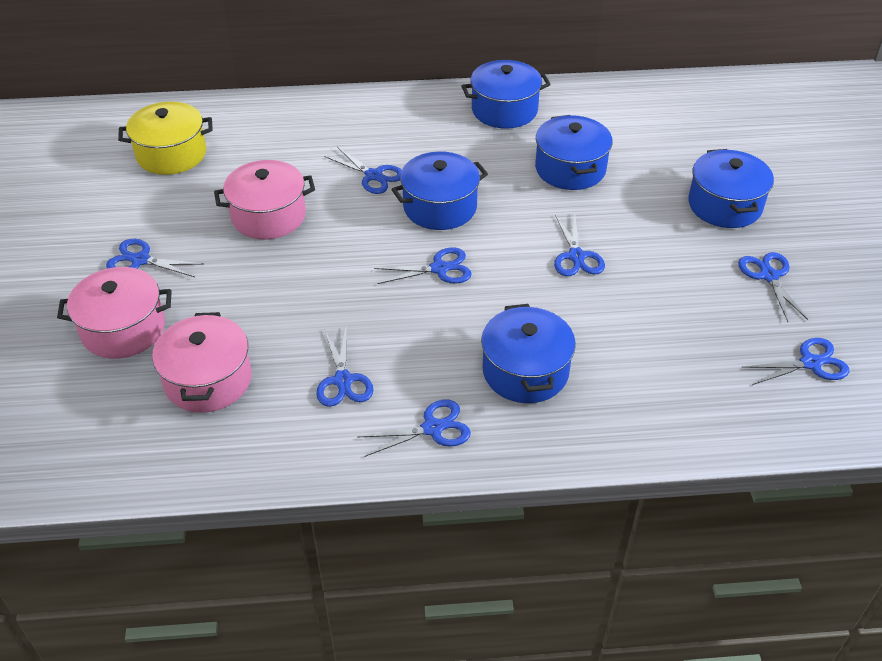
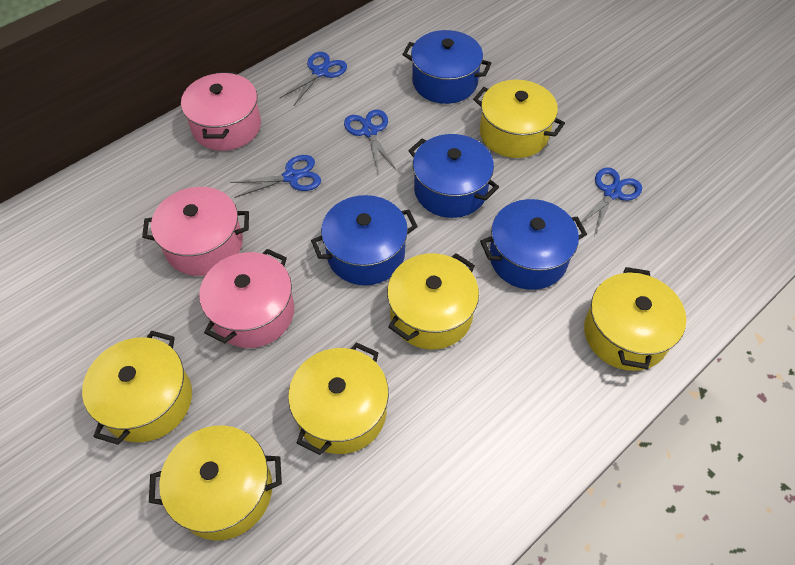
blue pot: [391,151,488,230] [461,60,551,129] [481,304,576,403] [535,115,613,190] [688,149,774,228] = 5 -> [311,195,418,285] [402,30,491,104] [408,134,499,218] [480,199,587,290] = 4
blue scissors: [106,239,203,277] [316,328,374,407] [325,147,402,194] [358,400,471,457] [374,247,472,284] [554,214,605,276] [738,252,808,322] [742,338,849,385] = 8 -> [230,155,321,198] [279,52,347,106] [344,109,396,172] [576,167,642,236] = 4
yellow pot: [118,102,213,175] = 1 -> [82,330,192,445] [149,425,282,541] [288,342,389,455] [387,253,479,349] [473,80,565,158] [584,267,686,371] = 6

